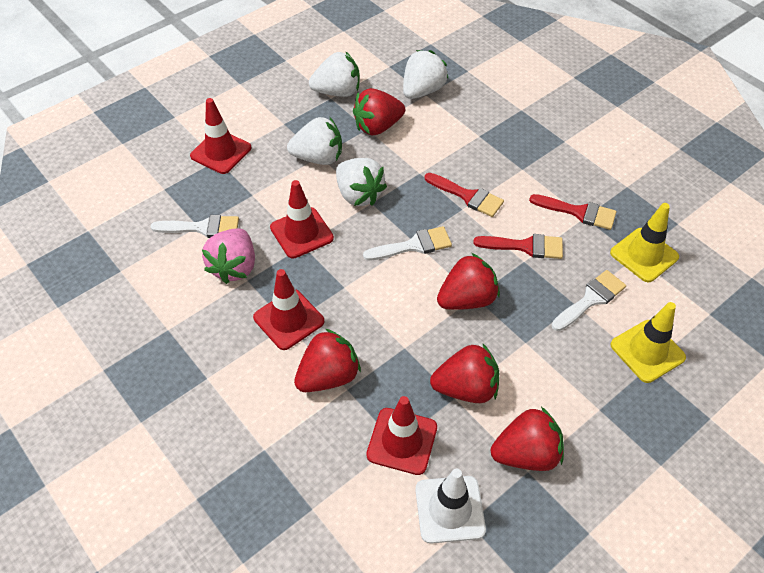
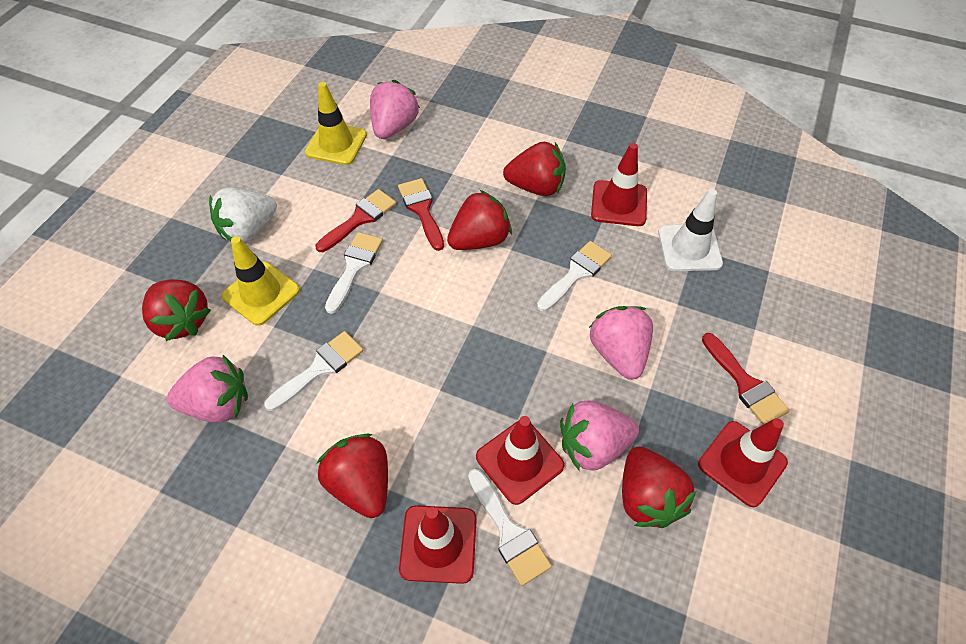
pink strawberry: [202,228,255,284] = 1 -> [167,355,248,423] [370,80,420,139] [560,401,639,471] [589,306,653,380] = 4
white brush: [151,215,239,238] [363,226,452,261] [552,270,626,331] = 3 -> [264,331,363,411] [325,232,383,314] [468,469,552,586] [537,241,612,311] = 4
white strawberry: [287,117,342,165] [309,52,360,97] [336,158,387,206] [403,50,449,99] = 4 -> [209,188,277,242] = 1

